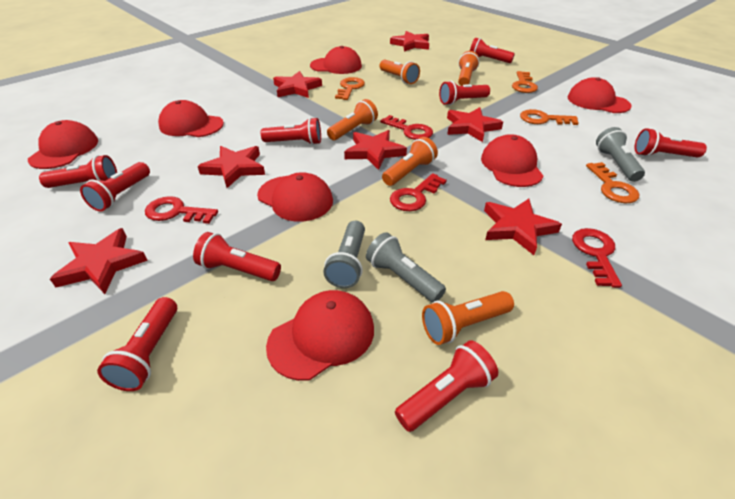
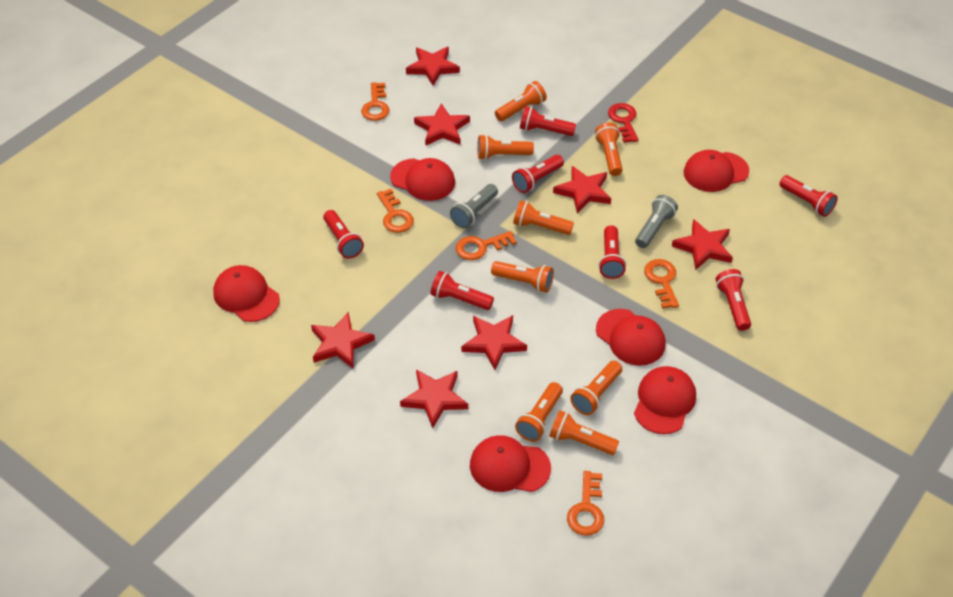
grey flashlight: [323,221,365,288] [366,232,446,302] [596,127,645,182] = 3 -> [450,184,498,228] [635,195,678,248] = 2
orange flashlight: [327,99,378,140] [380,60,420,84] [382,137,438,186] [422,291,514,345] [458,51,479,86] = 5 -> [477,134,534,160] [491,261,554,293] [495,81,547,121] [513,200,574,235] [515,382,563,442] [549,410,619,455] [570,361,622,415] [595,123,623,176] = 8
orange key: [335,77,365,100] [512,71,538,93] [520,109,579,125] [586,162,639,203] = 4 -> [361,82,390,121] [377,189,414,233] [456,231,517,260] [567,471,604,536] [644,259,679,309] = 5
red cap: [28,120,98,169] [158,100,224,137] [257,172,333,222] [266,290,374,381] [310,46,362,74] [481,134,543,187] [568,77,632,113] = 7 -> [213,265,280,322] [390,158,455,201] [470,435,551,492] [596,309,666,366] [634,366,696,434] [684,150,749,192] = 6
red flashlight: [39,155,117,188] [80,162,150,212] [97,297,177,391] [193,232,281,281] [261,117,321,145] [395,340,498,432] [439,81,490,105] [470,38,515,63] [635,128,707,158] = 9 -> [323,210,364,258] [430,271,494,310] [512,155,564,193] [520,106,576,136] [599,225,626,279] [715,269,751,331] [780,175,838,217] = 7
red key: [145,196,218,224] [380,115,433,140] [390,173,447,211] [572,228,622,288] = 4 -> [608,103,638,143] = 1

